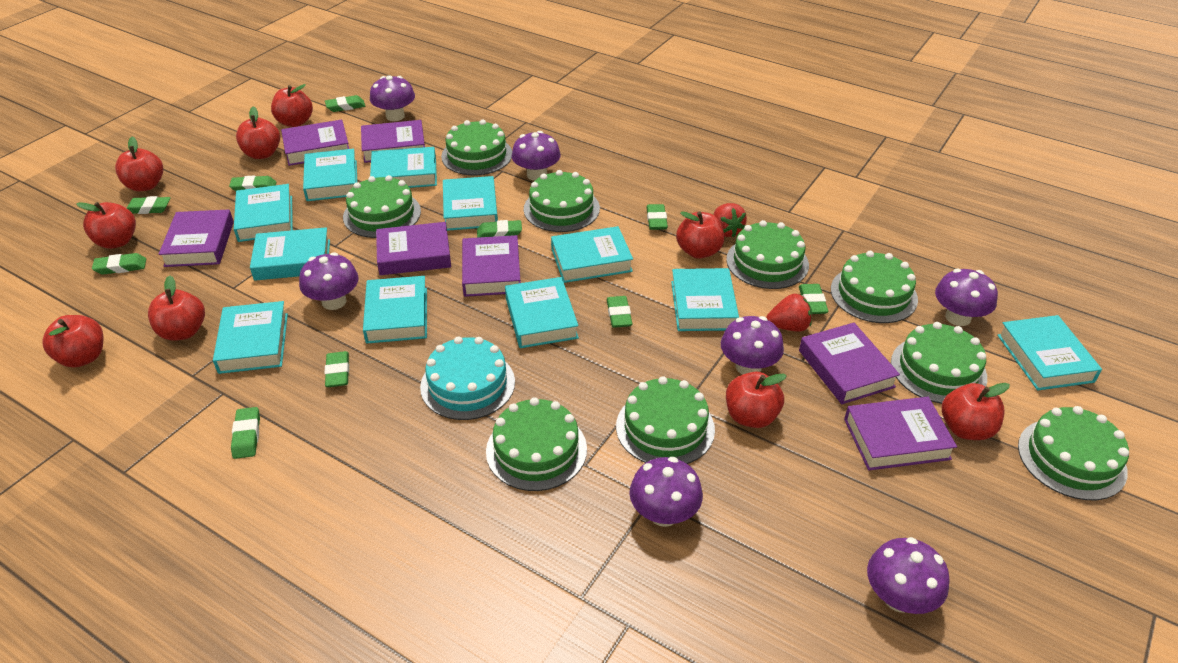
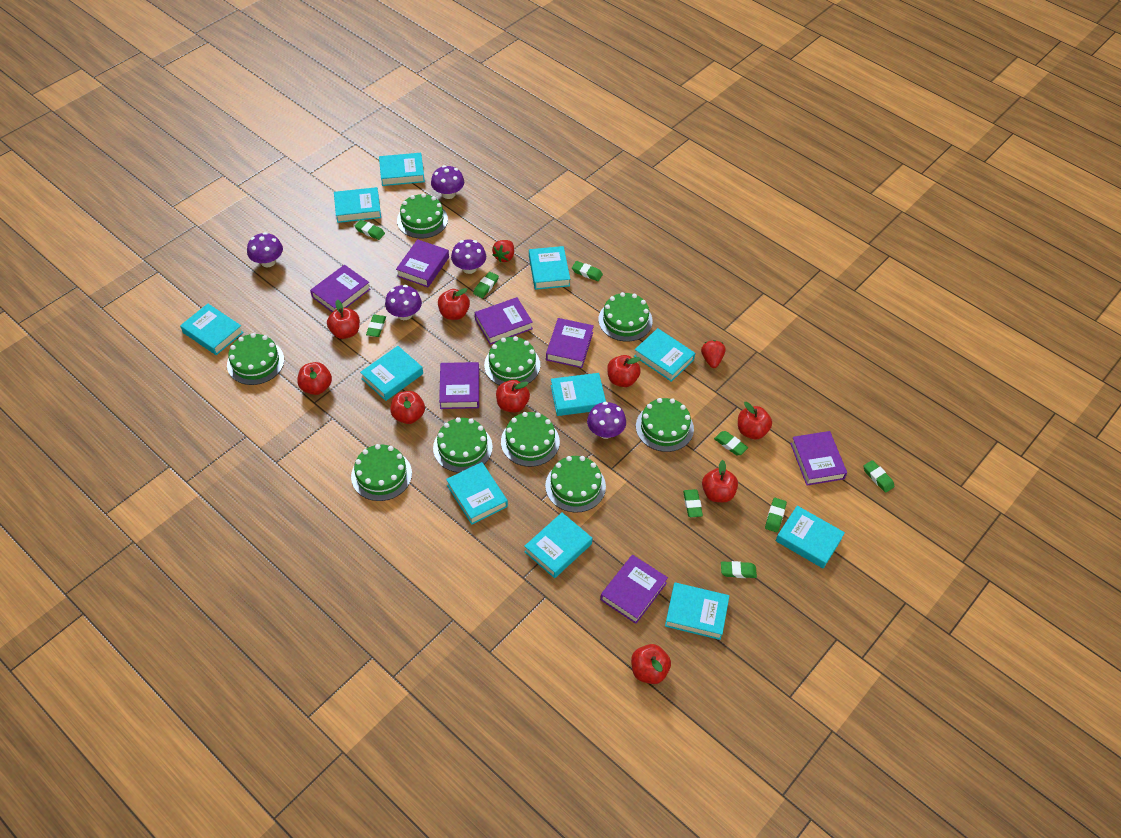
green eraser: [92,253,146,275] [127,196,171,214] [229,176,276,191] [231,407,260,459] [325,95,365,112] [325,351,349,387] [477,220,522,238] [607,296,632,328] [646,204,668,230] [799,284,828,314] = 10 -> [355,220,385,240] [366,314,386,337] [473,272,499,298] [572,261,603,281] [683,489,703,517] [714,431,748,455] [721,561,757,578] [765,498,787,533] [863,460,895,493] = 9
purple mushroom: [299,252,359,310] [370,75,415,121] [511,131,561,181] [629,457,703,527] [721,316,784,375] [867,537,950,614] [935,269,998,326] = 7 -> [247,232,283,267] [385,285,422,320] [431,165,464,199] [451,239,486,274] [587,402,626,439] = 5
turquoise cake: [420,336,515,420] = 1 -> none = 0

